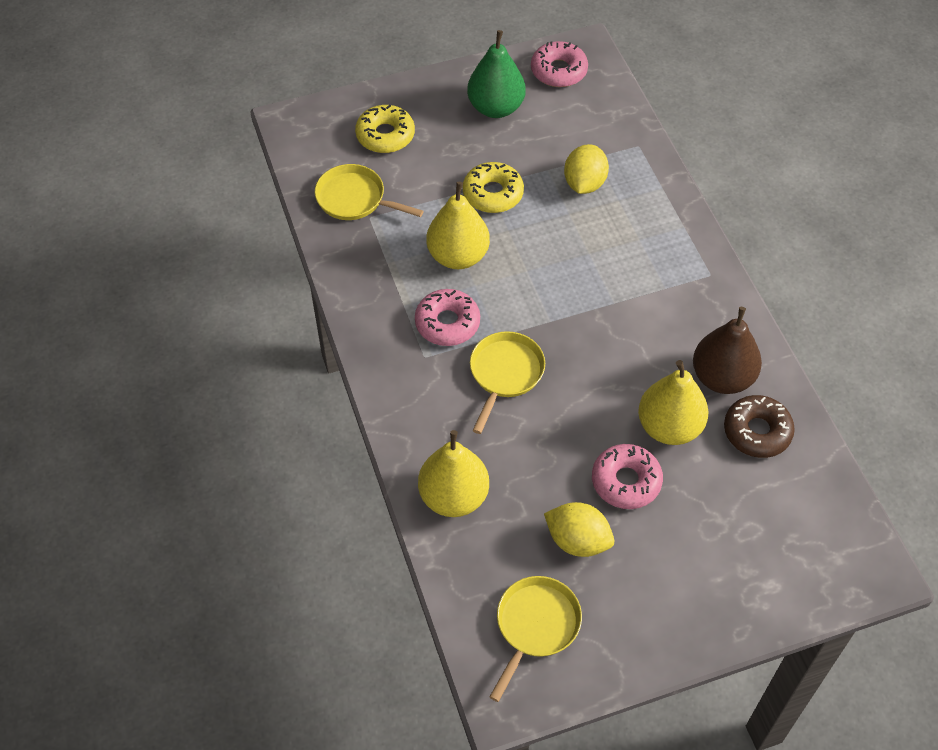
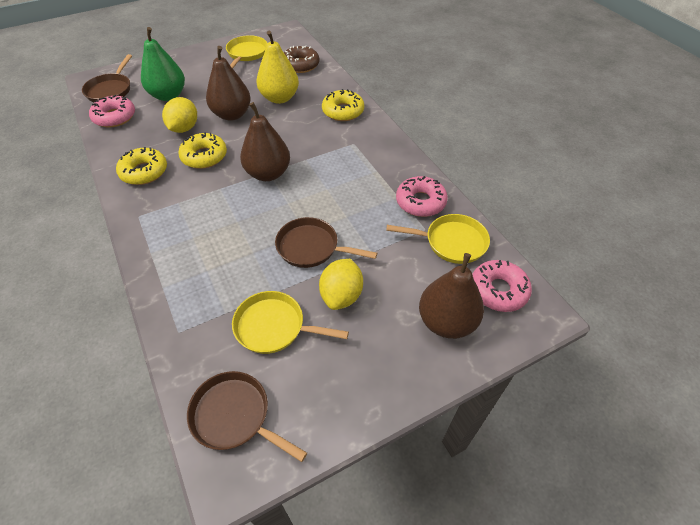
brown pan: none = 0 -> [82,54,132,103] [187,371,307,462] [275,217,377,268] = 3
brown pear: [693,307,762,394] = 1 -> [206,46,251,121] [240,102,290,181] [419,253,484,339] = 3
yellow donut: [355,104,415,153] [463,162,524,213] = 2 -> [116,147,167,185] [178,132,227,169] [322,89,364,121] = 3
yellow pear: [418,430,489,517] [426,182,490,269] [638,360,709,445] = 3 -> [256,31,299,104] = 1

